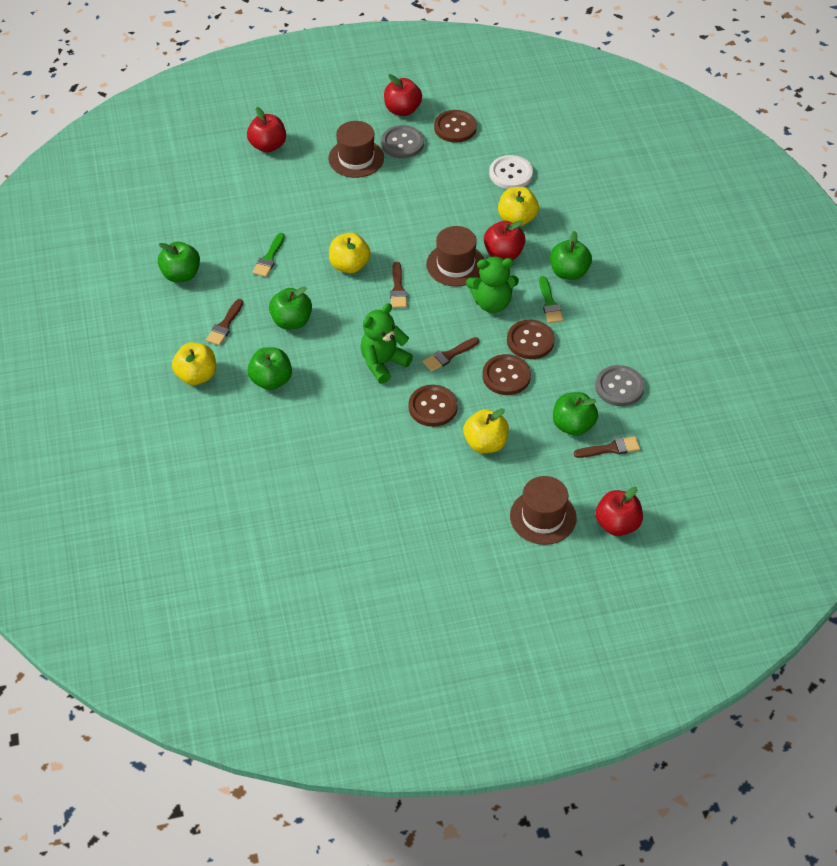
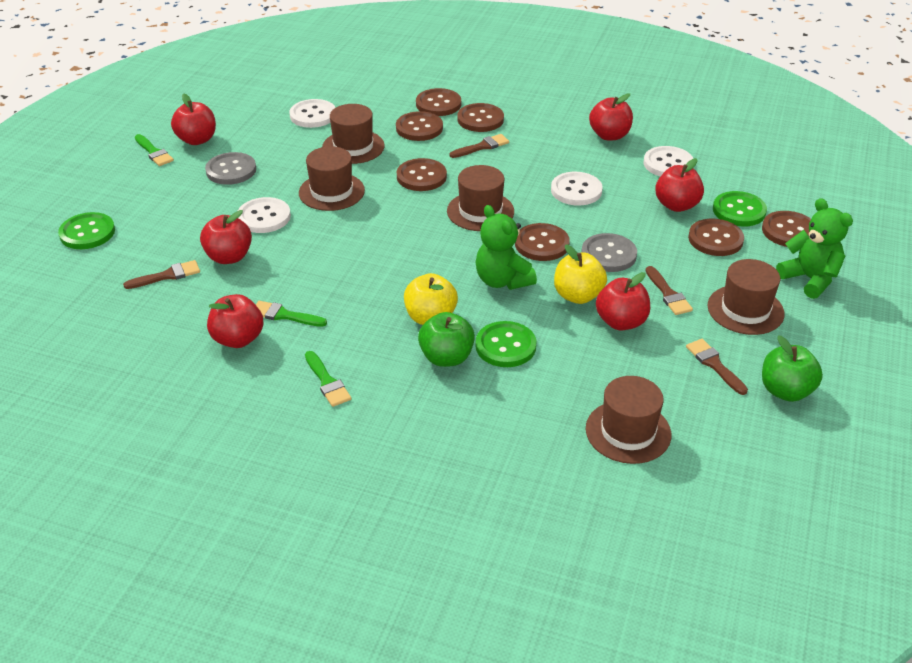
brown button: [408,385,458,427] [434,110,477,143] [483,354,531,395] [507,320,555,359] = 4 -> [396,111,443,141] [397,158,447,191] [416,88,461,116] [457,103,504,132] [515,223,570,261] [688,219,744,256] [762,211,811,247] = 7
brown hat: [328,121,384,178] [426,226,484,287] [510,476,577,545] = 3 -> [299,146,365,211] [322,104,385,164] [447,165,514,231] [586,376,671,464] [708,259,784,335] = 5
green apple: [158,242,200,282] [247,347,292,390] [269,287,312,330] [550,231,592,280] [553,392,598,436] = 5 -> [418,312,475,367] [762,335,823,402] = 2
green brush: [252,233,285,277] [539,276,563,323] = 2 -> [135,134,174,166] [256,301,327,327] [305,351,351,407] = 3
green button: none = 0 -> [58,212,115,249] [476,321,536,367] [713,191,767,226] = 3
red apple: [247,107,286,153] [384,74,422,116] [484,221,525,260] [595,487,643,536] = 4 -> [171,94,216,145] [200,210,252,264] [207,294,263,348] [589,93,633,141] [596,272,650,331] [655,158,704,212] = 6
white button: [489,155,533,189] = 1 -> [238,197,291,233] [289,99,335,128] [551,172,603,205] [643,146,693,176] = 4
yellow apple: [172,343,216,385] [329,233,371,273] [463,408,509,453] [498,187,539,226] = 4 -> [404,273,458,325] [554,244,607,304] = 2

